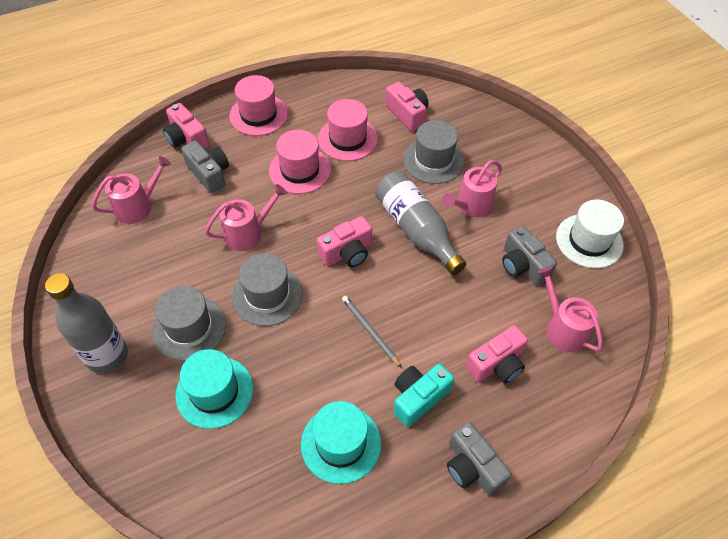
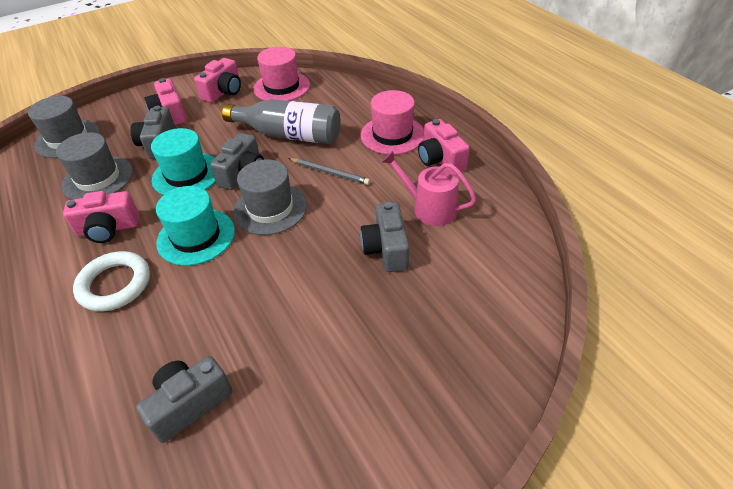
grey bottle: [45,273,128,374] [375,171,466,275] = 2 -> [222,99,341,144] = 1
grey camera: [181,140,229,193] [447,422,512,496] [502,226,557,286] = 3 -> [130,106,176,159] [136,356,233,443] [210,133,264,190] [360,202,409,272] = 4
pink hat: [229,75,288,136] [269,130,331,194] [318,99,378,161] = 3 -> [253,47,310,101] [361,90,424,155] = 2
pink watering can: [92,156,171,224] [205,184,287,251] [442,160,502,217] [538,266,603,352] = 4 -> [382,151,476,226] = 1
turquoise camera: [394,364,454,427] = 1 -> none = 0
white hat: [556,200,624,268] = 1 -> none = 0
white ring: none = 0 -> [73,251,150,311] = 1

